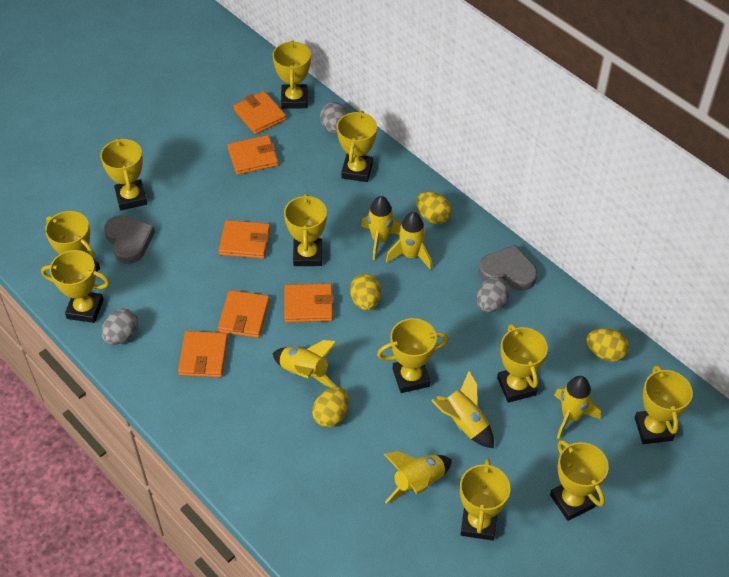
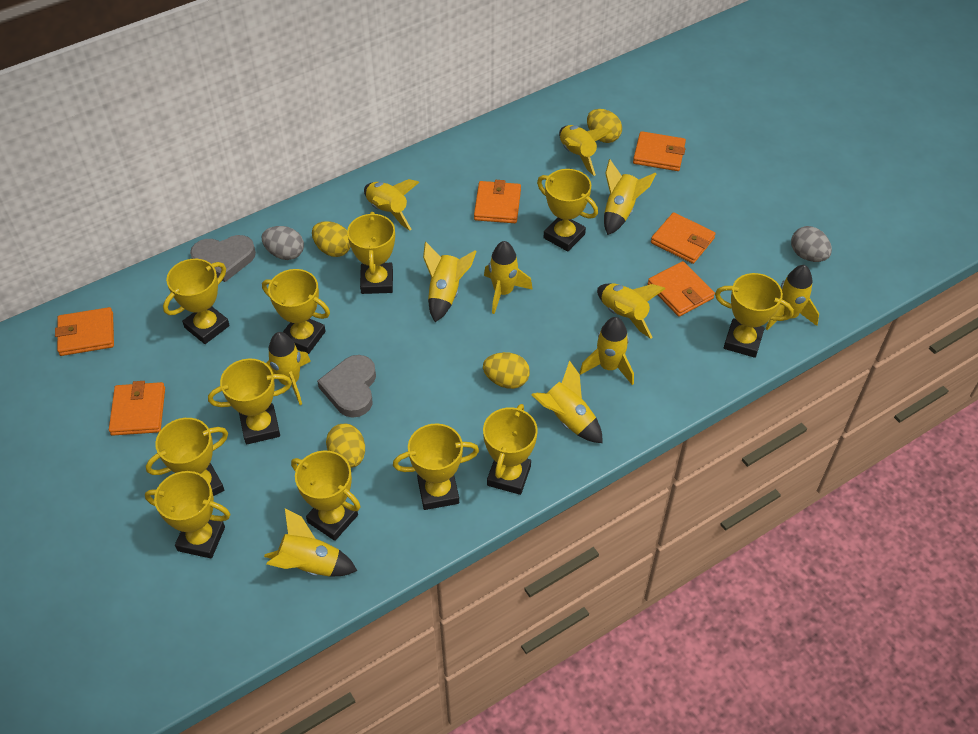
grey egg: [101,308,138,345] [320,102,347,134] [477,277,510,313] = 3 -> [262,226,304,260] [791,226,832,262] = 2
yellow rocket: [273,340,337,388] [361,196,402,260] [384,451,452,504] [386,212,432,270] [431,371,494,448] [554,376,601,439] = 6 -> [264,508,357,577] [266,332,311,405] [364,179,419,230] [423,242,477,322] [484,241,533,314] [531,360,603,443] [559,125,612,176] [579,317,634,385] [597,283,666,339] [604,159,656,235] [765,265,819,330] = 11

